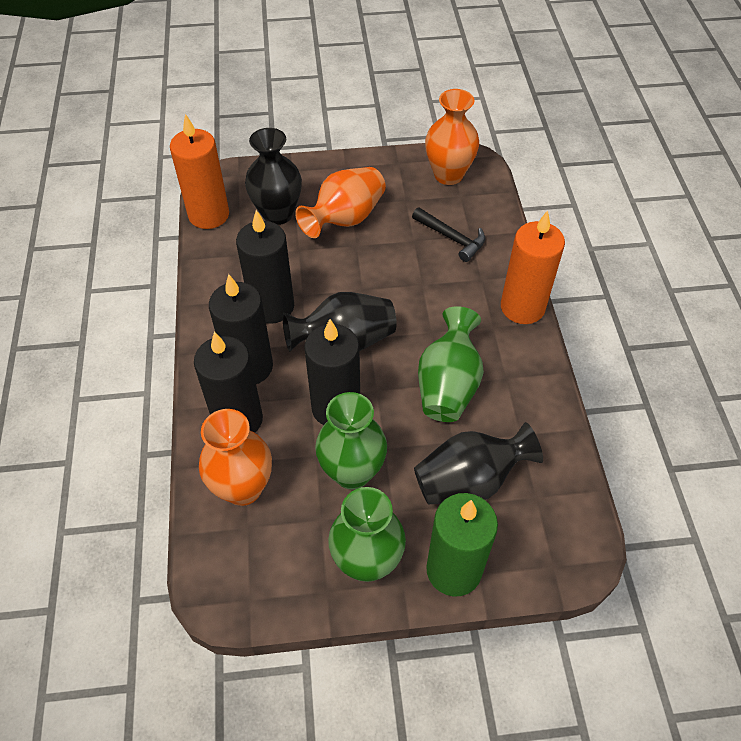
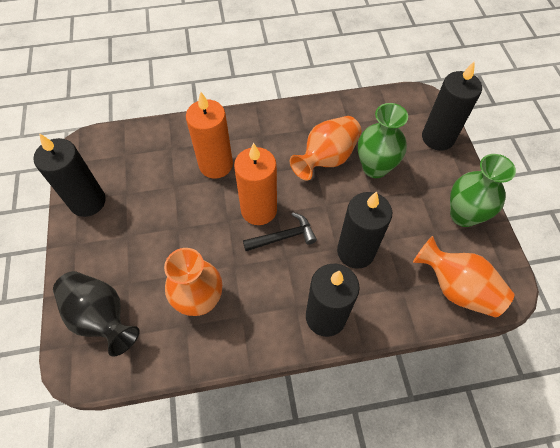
black vase: [245,128,302,225] [283,292,396,351] [414,422,543,504] = 3 -> [53,271,140,357] = 1
green candle: [426,493,498,597] = 1 -> none = 0
green vase: [315,392,387,490] [328,487,406,582] [418,306,484,422] = 3 -> [358,103,408,178] [450,154,516,227] = 2

